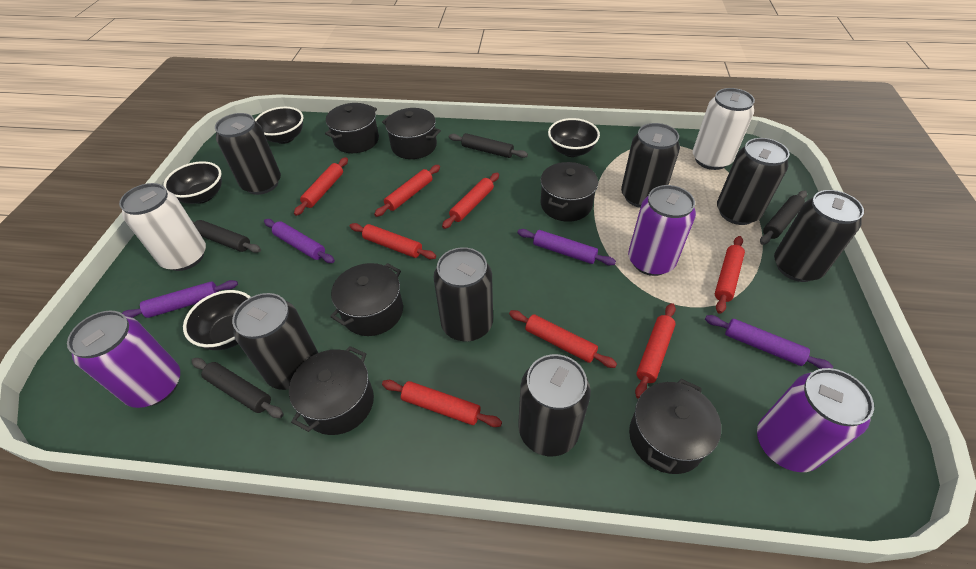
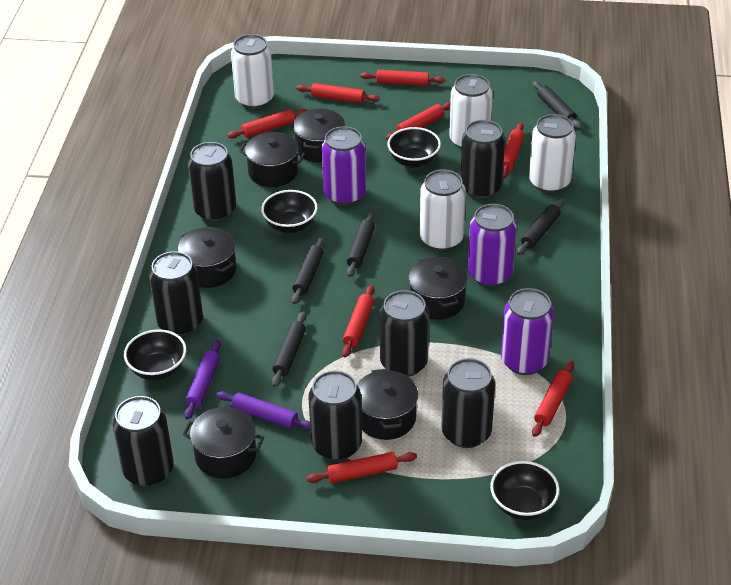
black rolling pin: [191,220,261,253] [192,358,284,418] [449,133,528,158] [760,191,807,245] = 4 -> [272,311,306,387] [291,237,324,304] [347,211,375,277] [517,199,564,255] [533,81,582,129] = 5
purple rolling pin: [122,280,238,318] [264,219,335,263] [517,229,616,266] [705,315,833,369] = 4 -> [184,340,221,420] [216,391,310,430] = 2
white can: [119,183,206,271] [693,88,755,170] = 2 -> [231,34,274,109] [420,170,466,251] [449,74,493,149] [529,114,576,193] = 4

